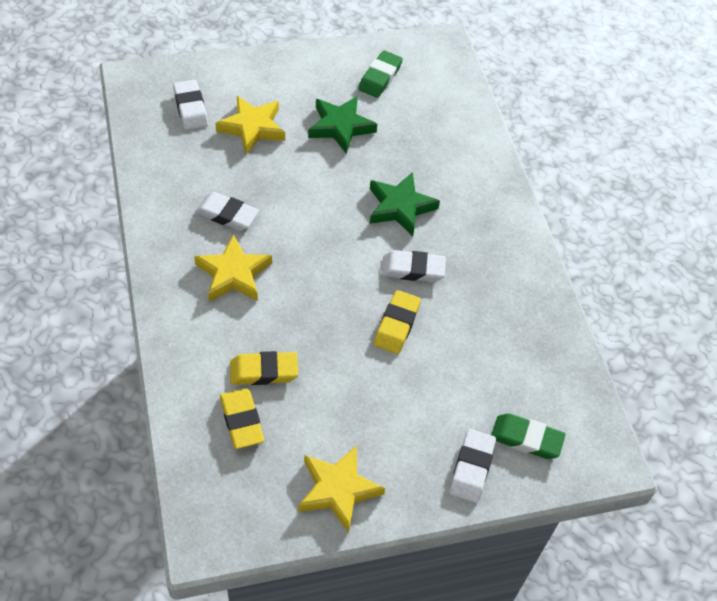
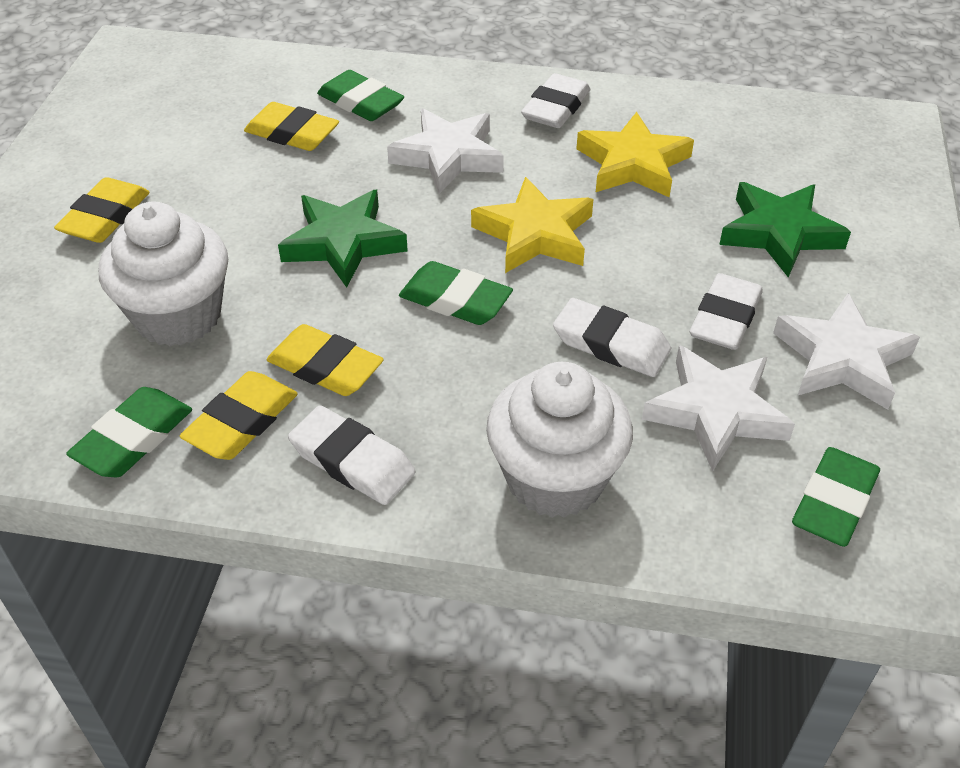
green eraser: [358,50,403,98] [491,413,565,459] = 2 -> [66,387,192,477] [317,70,404,121] [399,261,513,325] [792,447,880,547] = 4
white cupcake: none = 0 -> [99,202,228,346] [486,362,633,518] = 2
white star: none = 0 -> [387,108,504,194] [642,345,795,472] [773,293,920,410] = 3
yellow eraser: [220,388,264,449] [230,351,298,385] [374,290,421,354] = 3 -> [54,177,150,243] [180,371,298,460] [244,102,339,151] [266,324,384,396] = 4
yellow star: [194,234,272,302] [215,96,285,154] [298,445,385,533] = 3 -> [471,177,594,273] [576,112,694,197] = 2

